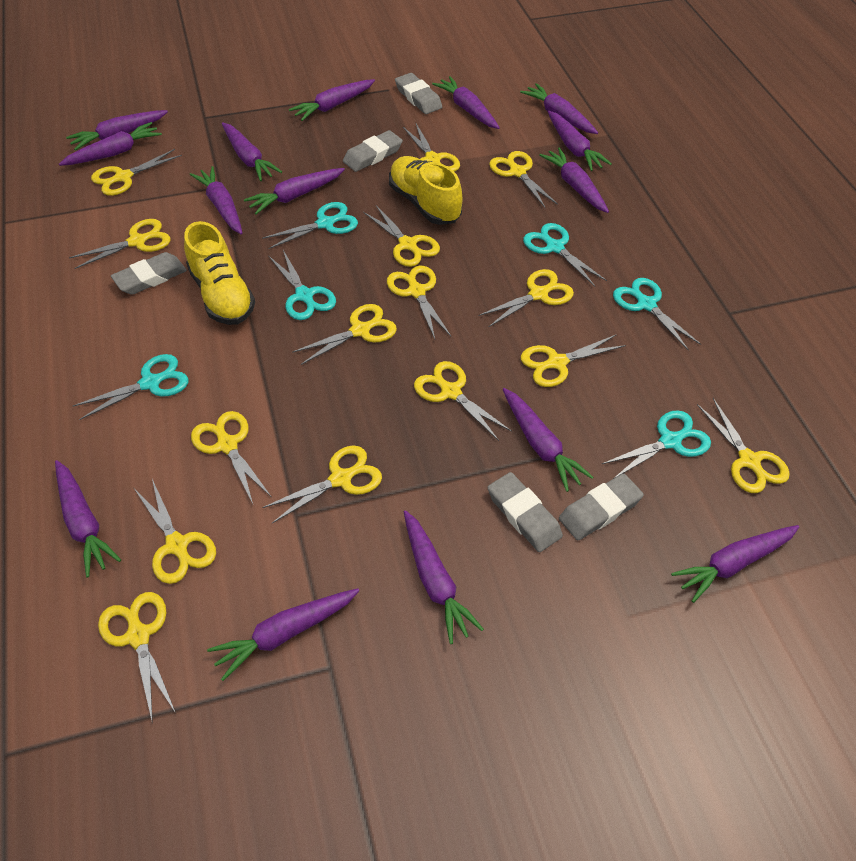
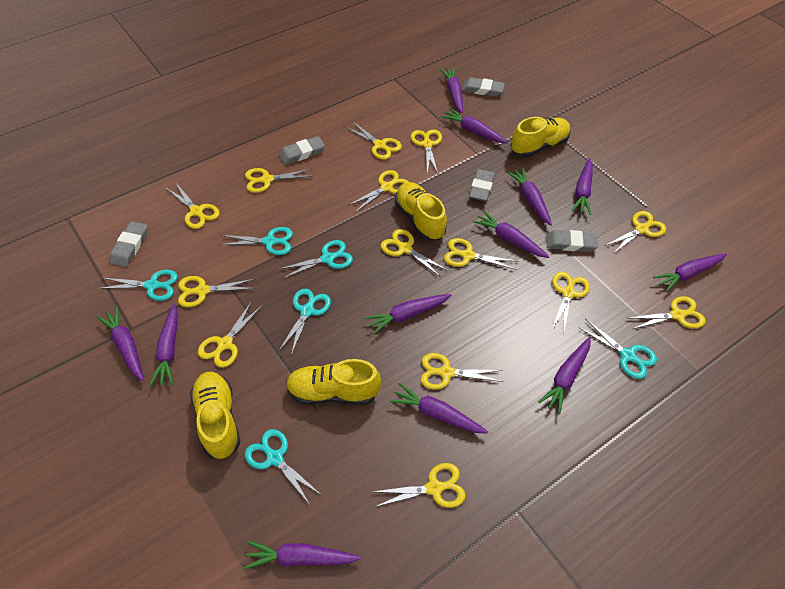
purple carrot: [55,460,121,577] [59,122,162,166] [66,110,168,151] [189,166,243,234] [207,588,359,681] [222,122,282,181] [244,168,345,214] [289,79,375,121] [404,510,484,644] [432,76,500,129] [502,388,593,492] [520,83,598,134] [539,148,609,213] [548,111,612,171] [671,525,799,603] = 15 -> [96,307,143,381] [149,304,178,386] [243,541,361,569] [365,294,451,335] [390,383,488,434] [439,67,463,113] [441,108,508,143] [473,211,549,258] [507,168,552,226] [538,337,591,414] [572,158,593,215] [653,254,727,292] = 12
yellow scissors: [69,219,171,269] [91,149,182,196] [98,592,176,723] [135,479,216,584] [191,411,271,504] [262,445,382,523] [292,304,397,365] [363,205,440,267] [387,266,451,339] [403,124,460,172] [414,361,512,441] [478,269,574,327] [489,151,558,207] [521,334,626,387] [697,398,790,493] = 15 -> [166,183,220,229] [178,276,256,307] [198,301,262,368] [245,168,312,193] [345,121,402,160] [349,170,409,212] [372,463,466,508] [381,229,447,277] [411,130,442,174] [421,353,504,390] [444,238,517,270] [552,272,590,335] [605,211,666,254] [629,296,706,329] = 14
yellow shoe: [184,221,255,325] [389,156,463,225] = 2 -> [190,372,240,459] [286,359,381,405] [395,182,447,241] [511,117,571,157] = 4

